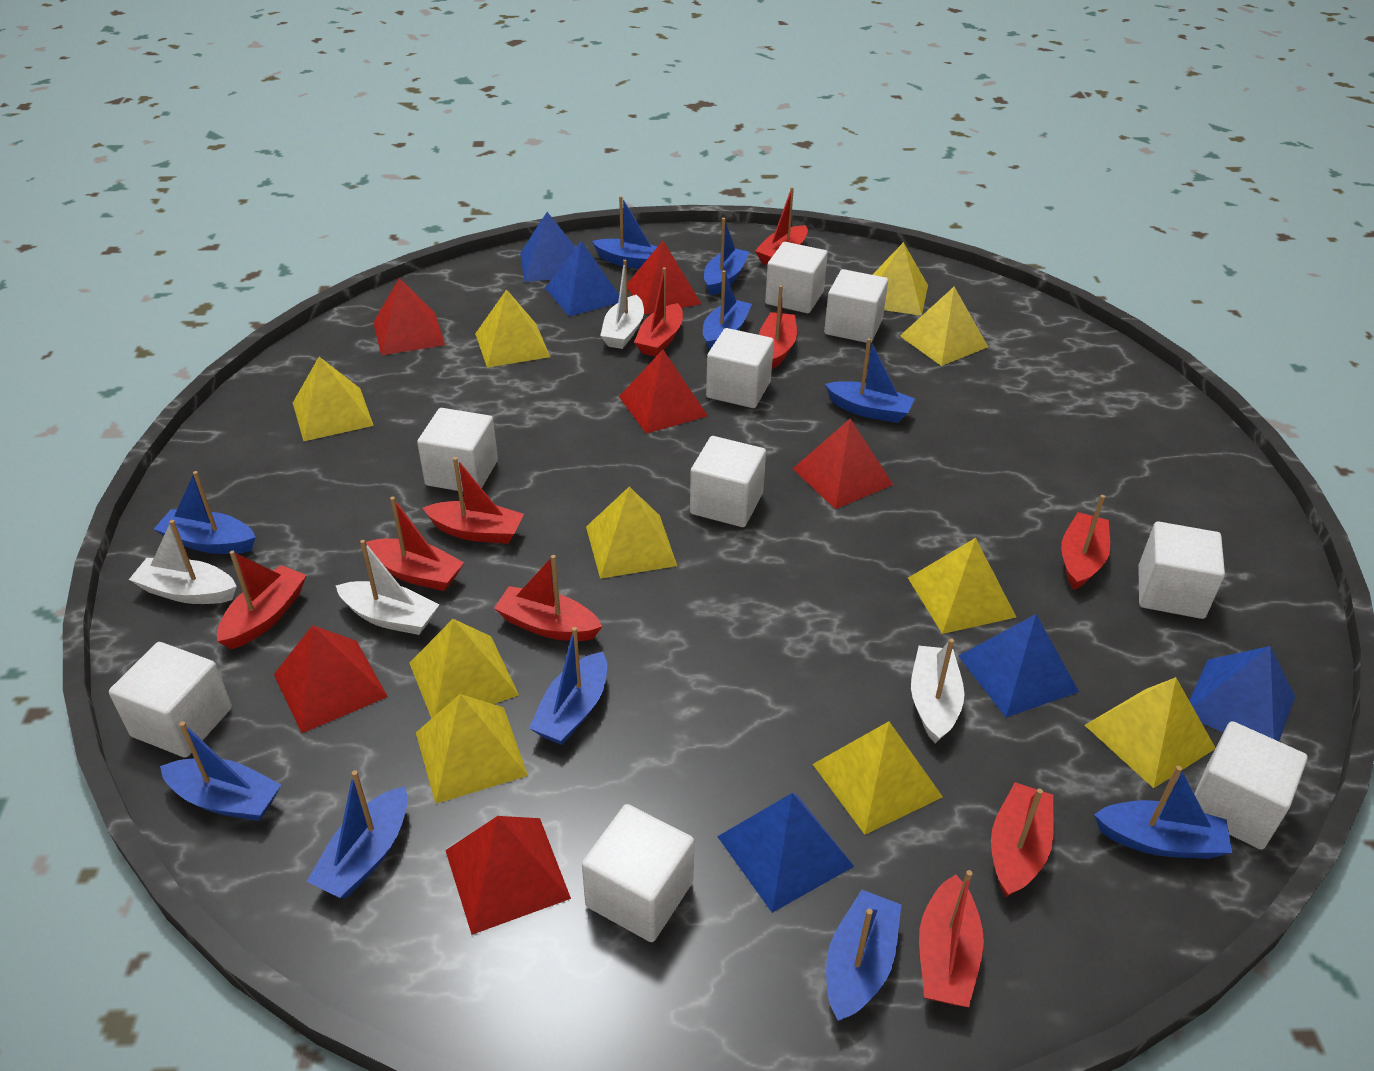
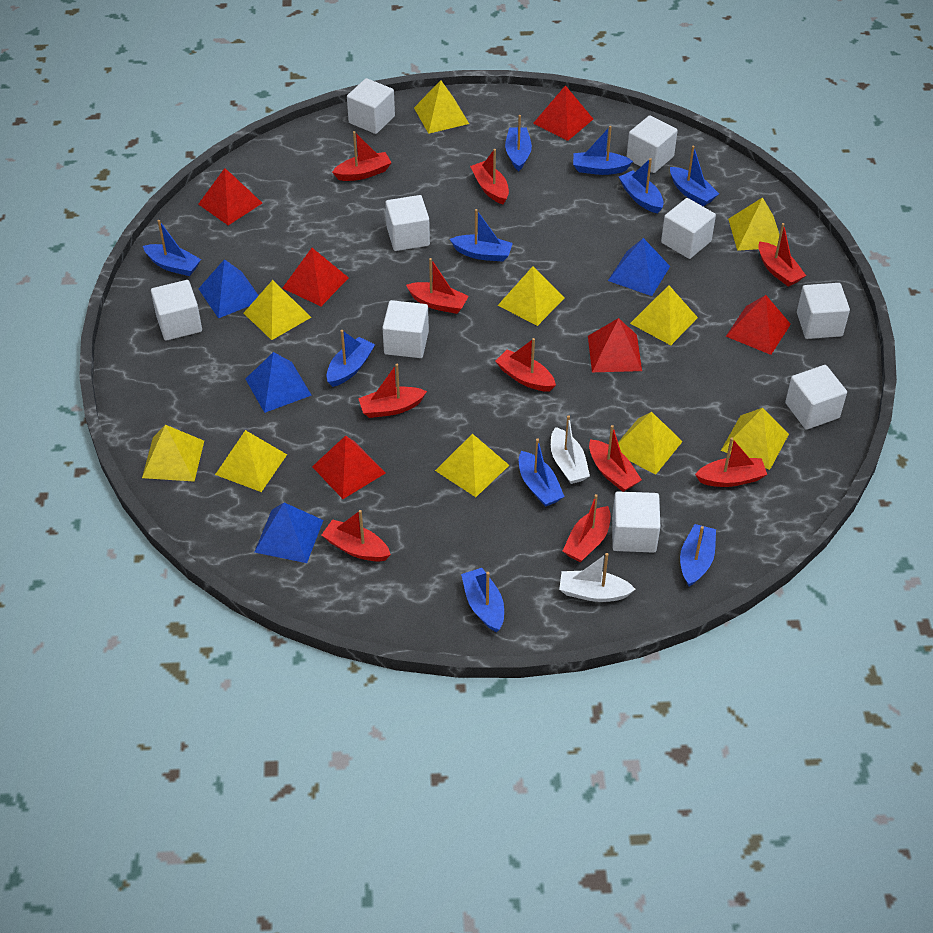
blue pyramid: [520,212,576,282] [545,241,619,317] [717,793,854,913] [959,614,1079,718] [1189,646,1295,741] = 5 -> [198,259,259,318] [246,352,312,413] [255,503,323,563] [608,238,670,296] = 4
white boat: [129,520,237,604] [336,540,439,635] [600,260,644,349] [911,639,964,744] = 4 -> [551,415,590,484] [559,553,636,602] = 2

